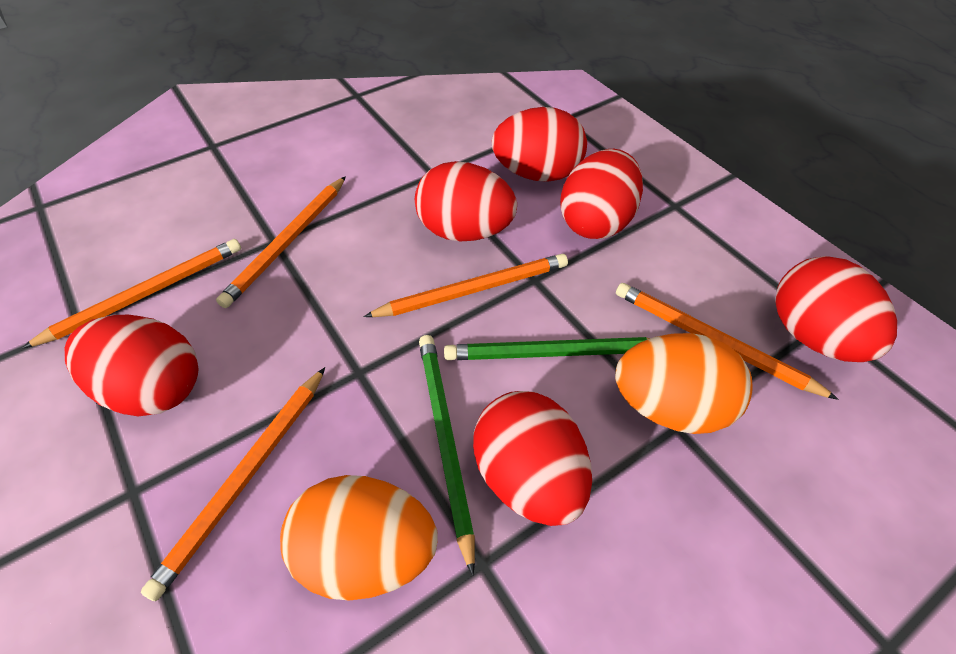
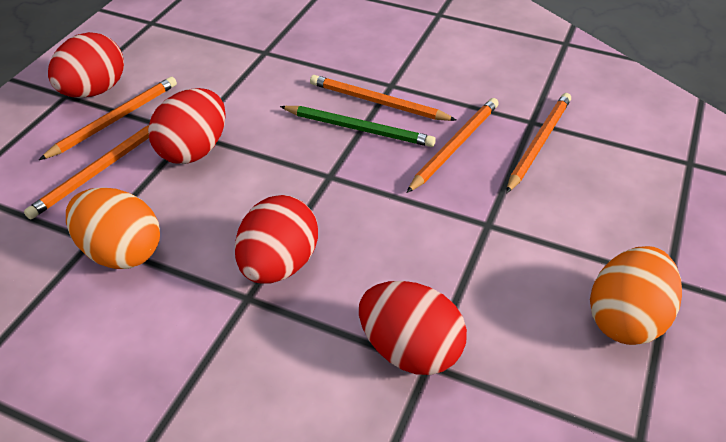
green pencil: [419,335,475,576] [444,337,650,360] = 2 -> [280,106,436,147] = 1
red egg: [65,315,198,416] [415,161,517,241] [473,391,592,526] [492,107,587,182] [560,149,643,239] [775,256,897,362] = 6 -> [48,32,124,98] [148,88,226,164] [235,195,318,284] [359,281,467,375] = 4

